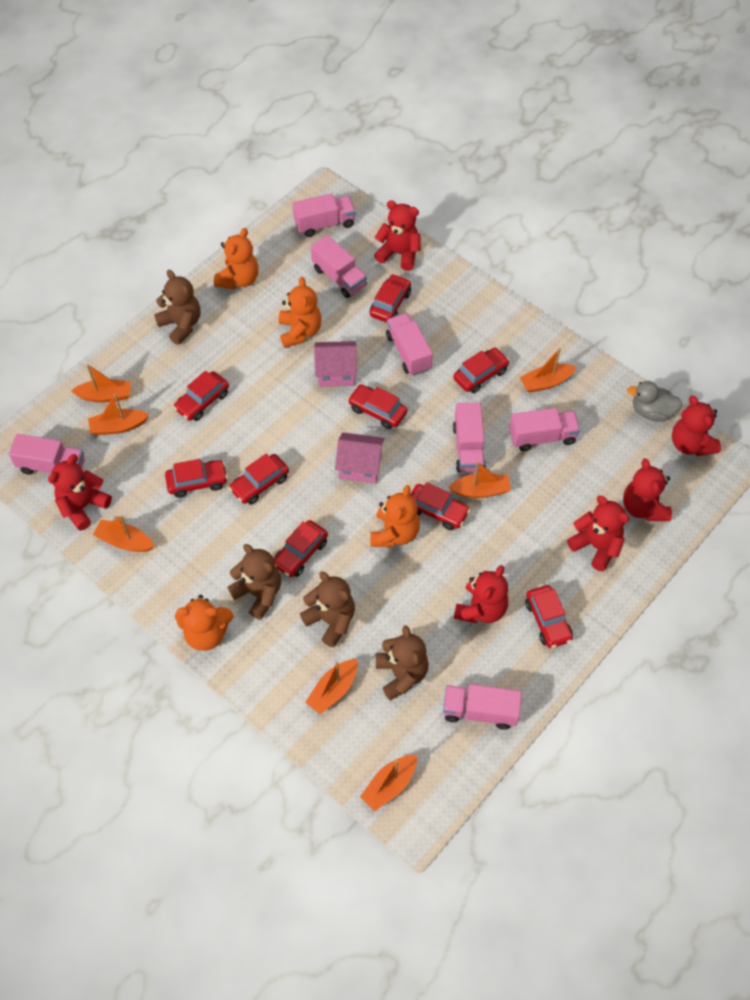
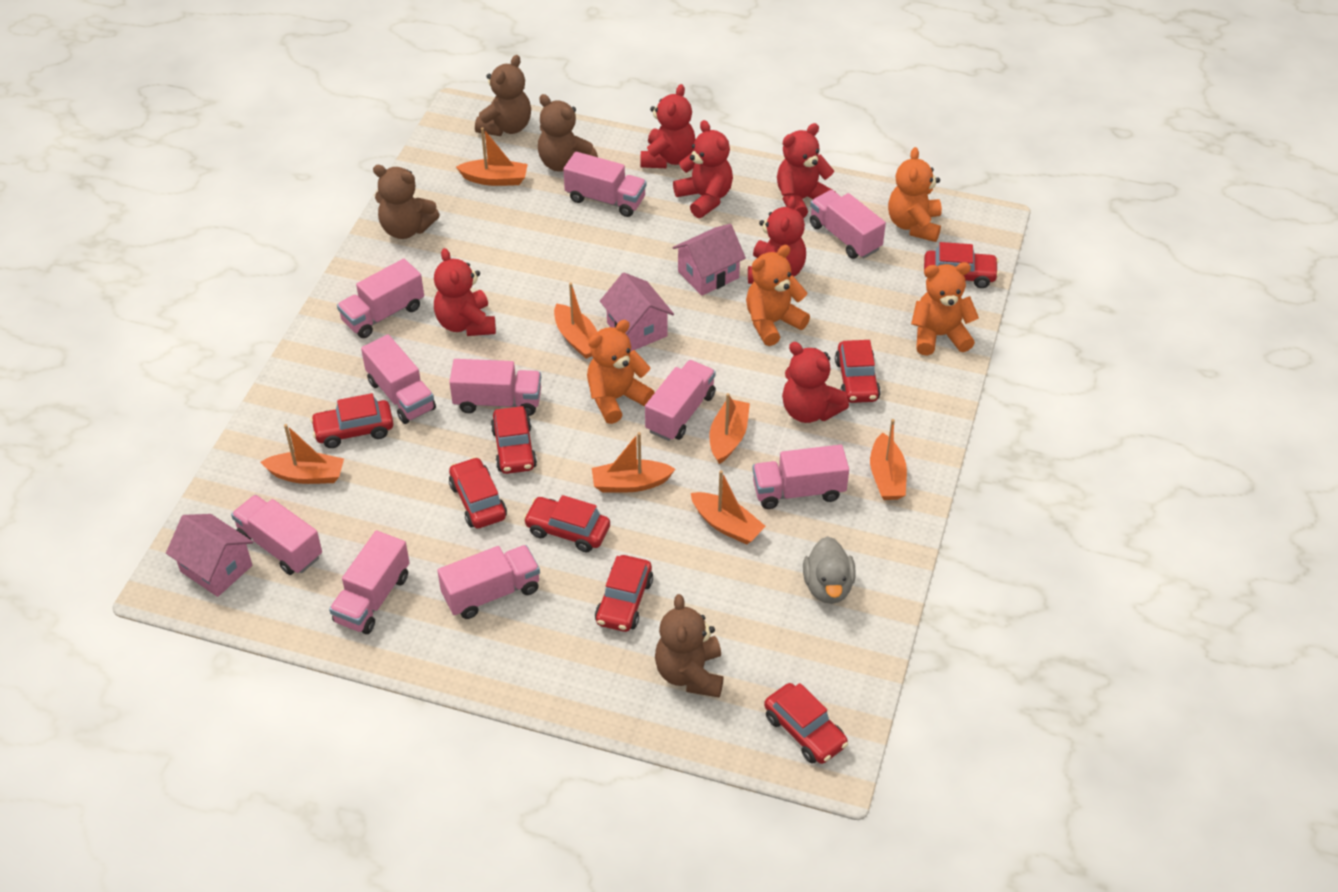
pink house: [314,341,357,387] [335,432,385,483] = 2 -> [166,514,253,597] [600,273,674,351] [673,224,746,296] = 3
pink truck: [9,434,85,475] [293,193,356,237] [311,235,367,298] [386,313,433,376] [443,684,522,729] [453,403,486,472] [509,408,580,451] = 7 -> [231,495,322,575] [329,531,410,634] [337,259,424,338] [361,335,436,424] [437,545,540,619] [449,359,541,416] [563,152,646,217] [645,360,716,441] [752,445,849,509] [810,190,886,259] = 10
red car: [165,459,228,498] [173,371,229,421] [229,453,289,505] [274,520,328,577] [348,384,407,429] [370,274,411,323] [410,482,470,530] [453,347,510,393] [525,585,573,648] = 9 -> [310,393,394,448] [449,457,507,529] [491,406,537,474] [523,495,610,552] [595,555,653,632] [764,683,848,764] [835,340,881,403] [924,242,999,288] = 8

